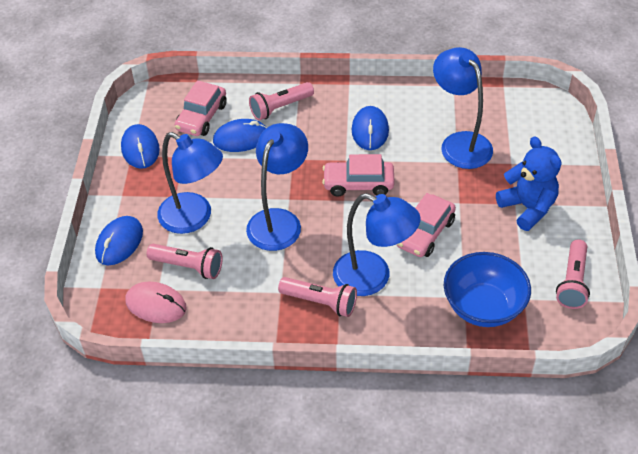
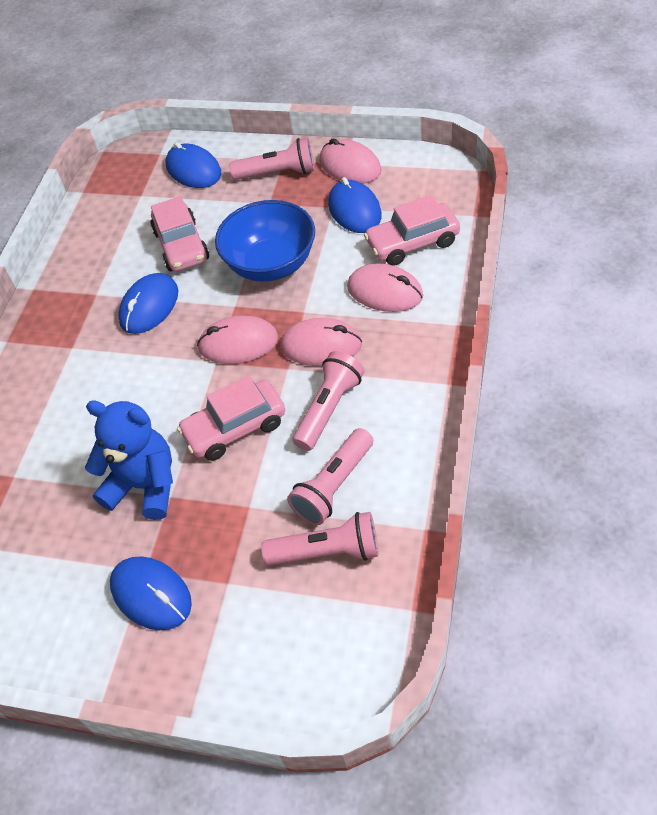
blue lamp: [157,132,223,234] [246,123,308,251] [333,193,421,296] [433,47,493,169] = 4 -> none = 0
pink mouse: [125,282,187,323] = 1 -> [197,315,278,364] [280,318,362,366] [319,138,382,184] [347,263,423,312] = 4

